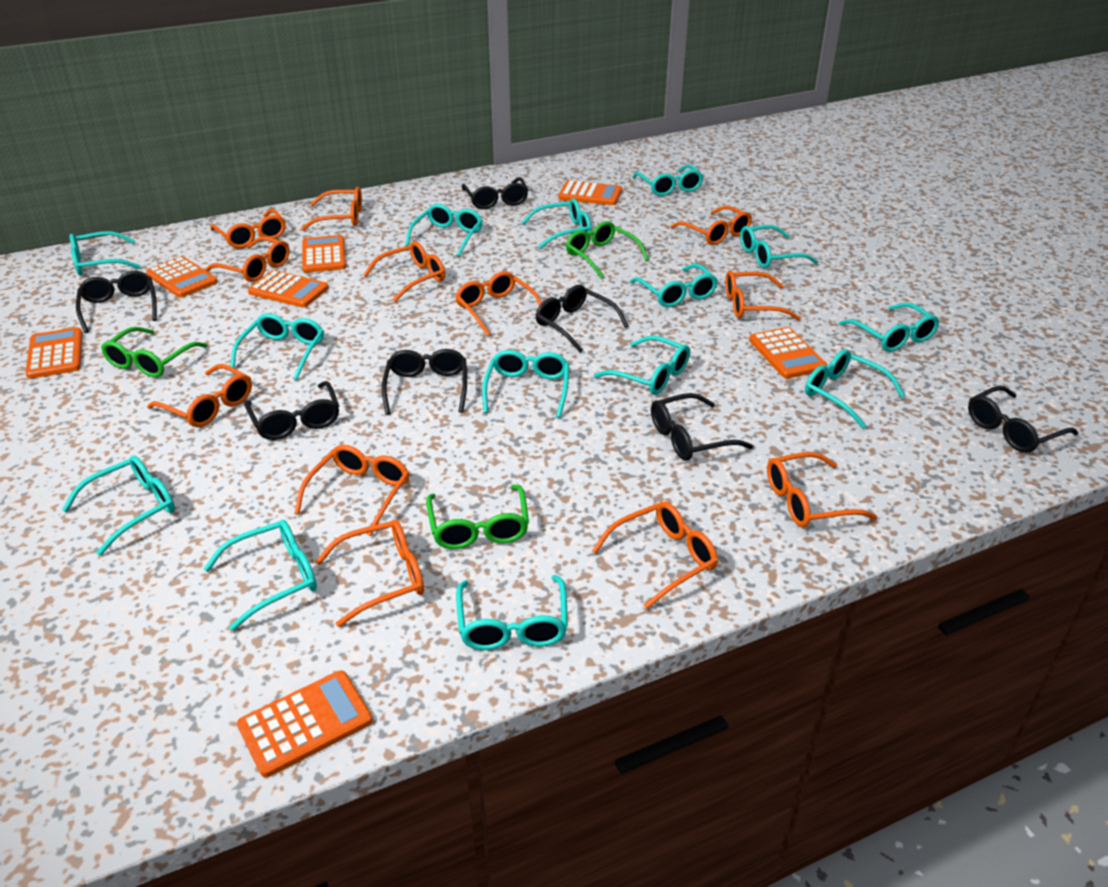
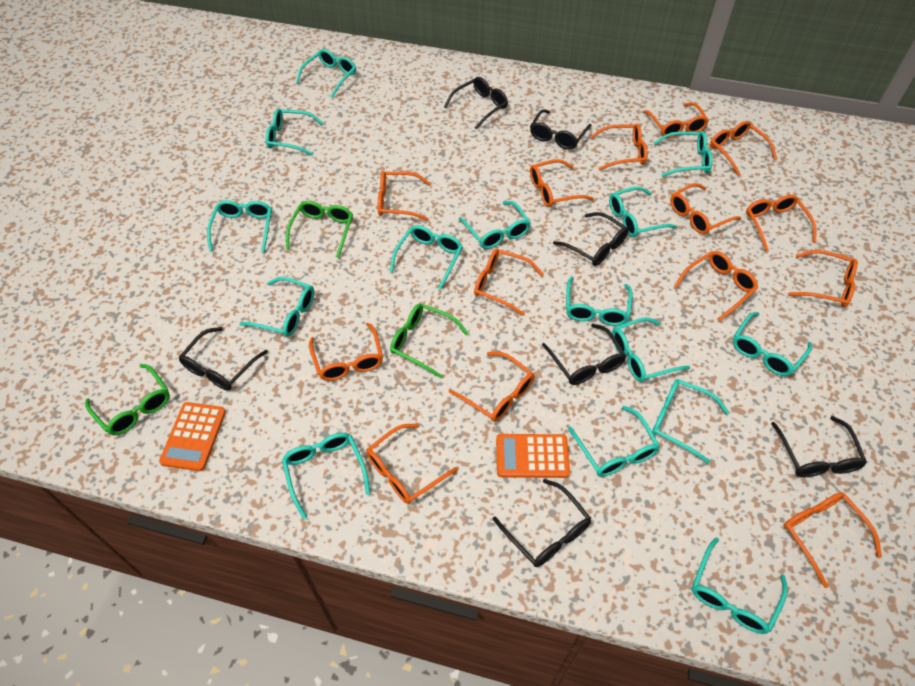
orange calculator: [25,327,83,379] [146,257,218,298] [237,670,373,778] [248,270,329,307] [302,235,346,273] [558,181,622,205] [749,327,828,379] = 7 -> [159,402,226,471] [496,434,570,478] = 2
orange glasses: [147,364,252,427] [205,237,290,282] [210,209,286,248] [294,445,409,537] [301,187,362,231] [315,520,424,627] [363,241,445,302] [455,271,542,336] [592,502,718,609] [670,206,752,245] [725,270,800,320] [767,452,878,527] = 12 -> [309,323,383,381] [366,424,458,504] [378,171,431,221] [449,352,534,422] [474,249,544,316] [530,159,594,207] [590,124,648,171] [643,102,709,138] [670,183,741,234] [674,251,758,322] [710,121,777,176] [746,195,816,252] [783,492,882,588] [789,250,858,307] = 14
turquoise glasses: [62,455,175,556] [70,231,141,276] [204,520,317,631] [231,313,324,380] [405,204,483,257] [456,575,568,650] [482,350,569,418] [522,198,592,249] [594,336,690,395] [630,264,718,307] [632,165,704,196] [740,225,818,268] [805,349,905,429] [839,303,940,352] = 14 -> [207,200,272,252] [239,277,314,337] [266,109,324,156] [282,433,370,519] [296,49,356,98] [390,225,463,290] [459,201,531,249] [566,277,633,326] [568,406,660,477] [609,186,677,237] [612,317,690,382] [652,379,729,464] [654,131,713,177] [692,537,788,634] [733,312,812,376] = 15

